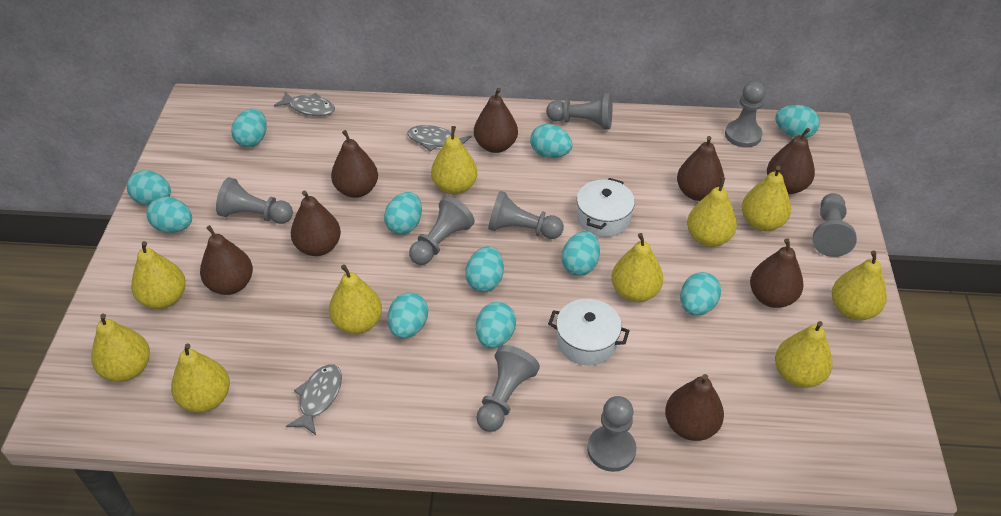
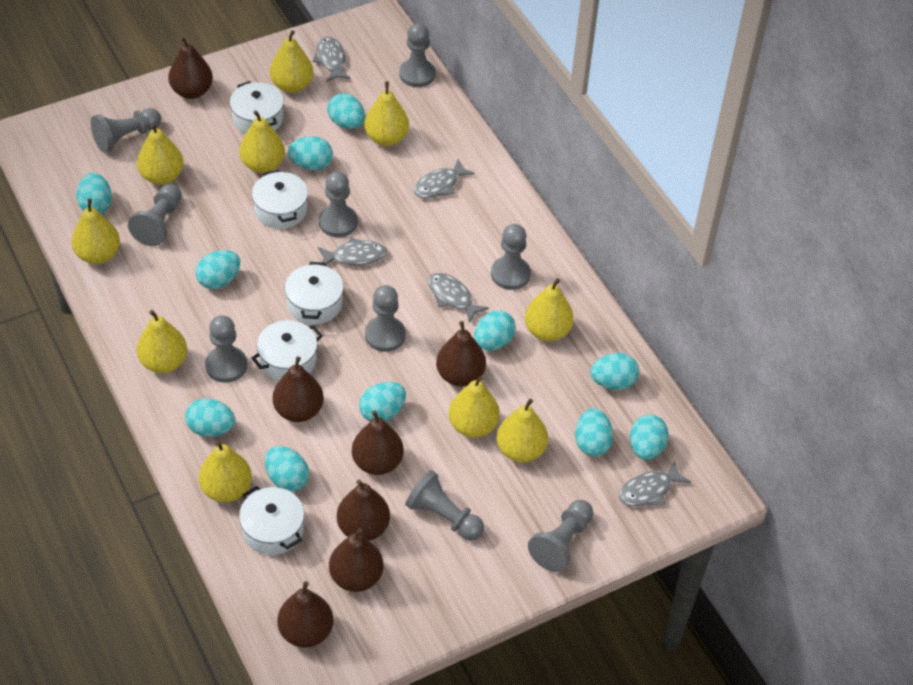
brown pear: [200,225,253,295] [291,191,341,256] [331,130,378,198] [474,88,518,153] [665,374,724,441] [677,136,724,201] [750,238,804,308] [767,128,815,194] = 8 -> [168,36,213,99] [273,356,324,422] [277,581,333,648] [329,528,383,592] [337,479,390,541] [352,410,404,475] [436,321,486,386] = 7
grey fish: [274,91,335,116] [286,364,342,435] [408,125,472,152] = 3 -> [312,37,351,82] [318,237,387,265] [414,159,475,198] [428,273,489,323] [619,460,691,506] = 5
grey pawn: [216,177,293,224] [409,196,475,265] [476,345,540,432] [488,191,564,239] [546,93,612,129] [587,396,636,472] [725,81,766,148] [813,193,857,257] = 8 -> [91,108,161,153] [128,184,182,246] [205,315,247,383] [319,171,358,237] [365,285,406,352] [400,23,435,87] [405,470,484,540] [491,224,531,290] [528,500,593,572] = 9
white pot: [548,299,630,365] [577,178,635,237] = 2 -> [230,81,284,134] [239,486,304,555] [251,320,323,381] [252,170,308,229] [285,262,343,324] = 5

